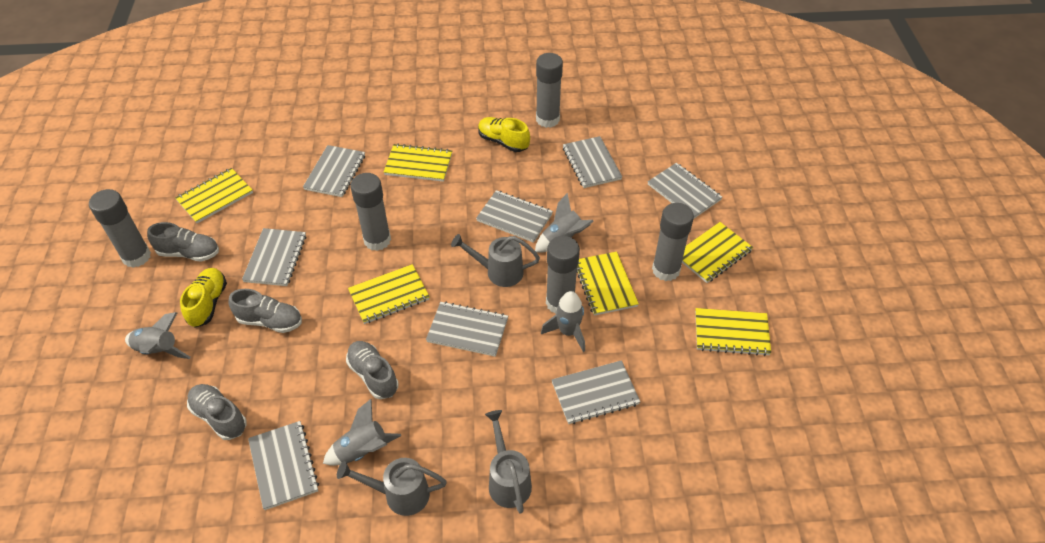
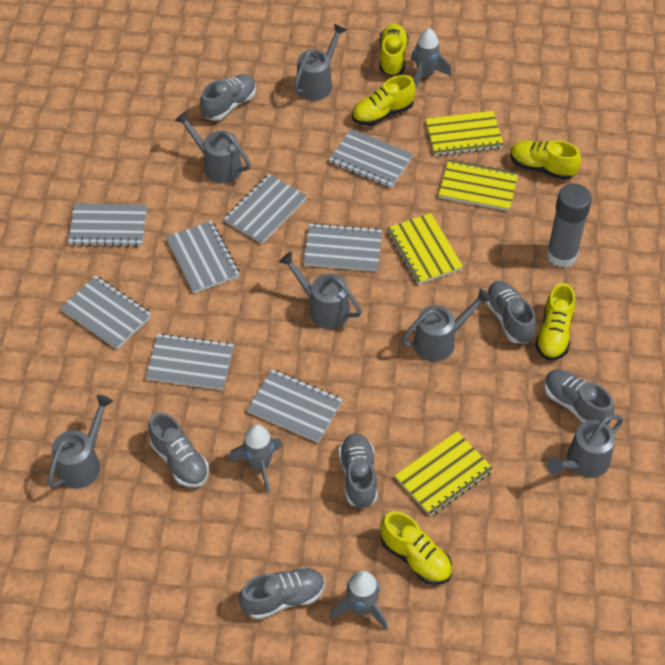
grey glue stick: [89,189,151,268] [350,173,391,251] [536,53,563,128] [546,236,580,314] [652,203,694,281] = 5 -> [547,184,592,268] = 1
grey rocket: [125,312,191,359] [323,399,401,466] [535,193,594,253] [541,291,585,352] = 4 -> [229,424,282,493] [329,571,388,631] [411,28,451,88] = 3
grey shoe: [147,222,219,262] [187,384,247,440] [228,289,302,333] [346,341,399,399] = 4 -> [148,413,209,488] [200,74,256,121] [239,567,325,619] [338,433,378,509] [485,281,536,343] [544,369,614,424] = 6
grey watering can: [337,458,447,516] [451,234,540,287] [485,410,532,514] = 3 -> [47,395,113,489] [175,111,251,184] [279,252,362,329] [293,24,347,101] [401,288,491,362] [547,414,624,478] = 6
yellow notebook: [175,168,253,223] [348,264,430,324] [383,143,452,182] [577,252,639,316] [682,222,753,283] [695,308,771,356] = 6 -> [387,213,463,285] [395,431,494,516] [426,111,504,156] [439,159,518,211] = 4
yellow shoe: [180,268,227,328] [478,117,530,152] = 2 -> [352,75,416,126] [379,24,409,76] [381,511,452,585] [510,140,581,180] [535,283,576,360] = 5

